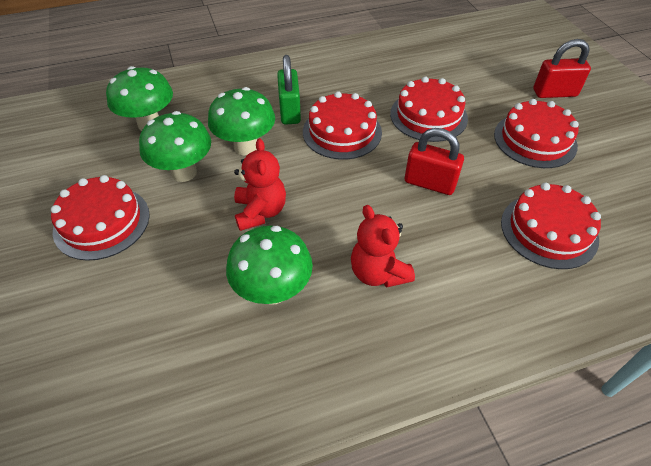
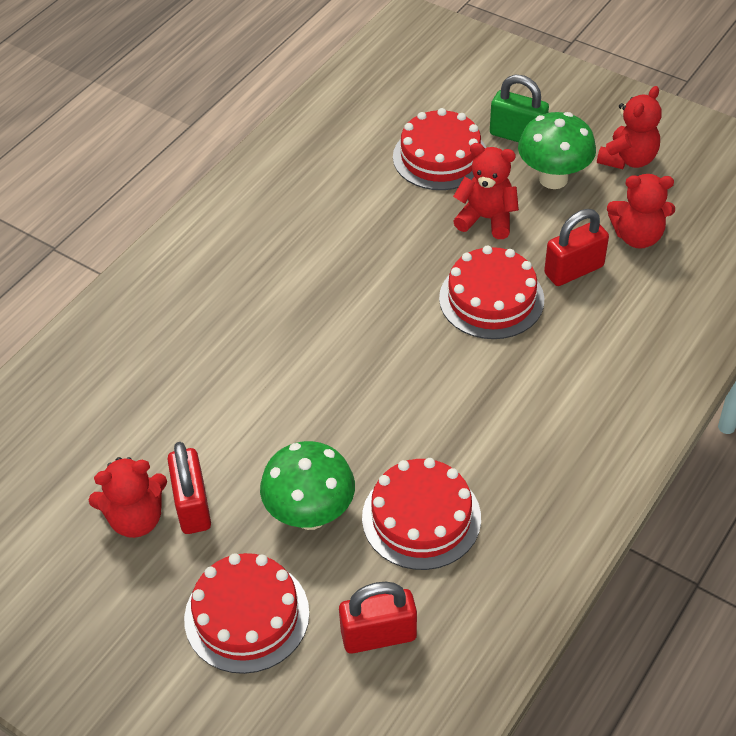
green mushroom: [106,66,173,131] [139,111,211,182] [208,87,275,155] [226,226,313,305] = 4 -> [260,441,355,530] [518,112,596,189] = 2
red cake: [51,175,150,261] [303,91,382,160] [390,76,468,142] [494,99,579,168] [501,183,601,269] = 5 -> [184,553,309,674] [362,458,481,570] [393,108,486,190] [439,246,544,339] = 4
red padlock: [405,128,464,195] [533,39,591,98] = 2 -> [167,442,211,534] [339,582,417,654] [544,209,609,286] = 3
red teddy bear: [234,138,286,231] [351,205,415,288] = 2 -> [89,457,167,538] [453,143,519,239] [597,86,662,169] [607,174,675,249] = 4

